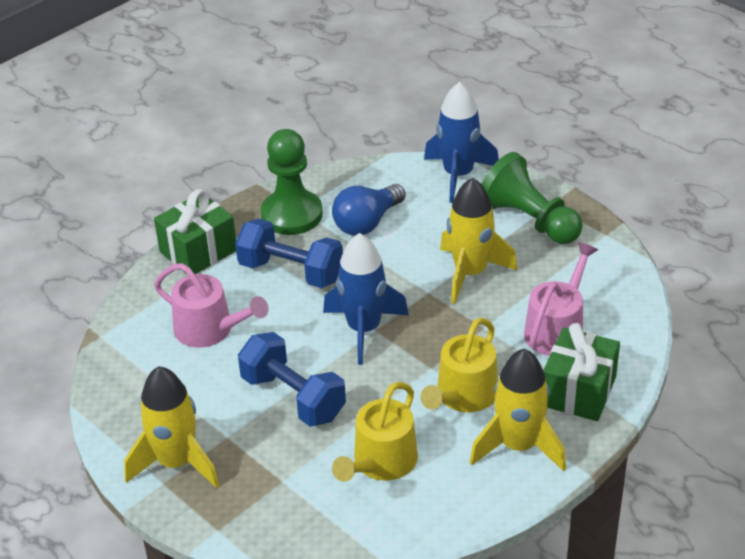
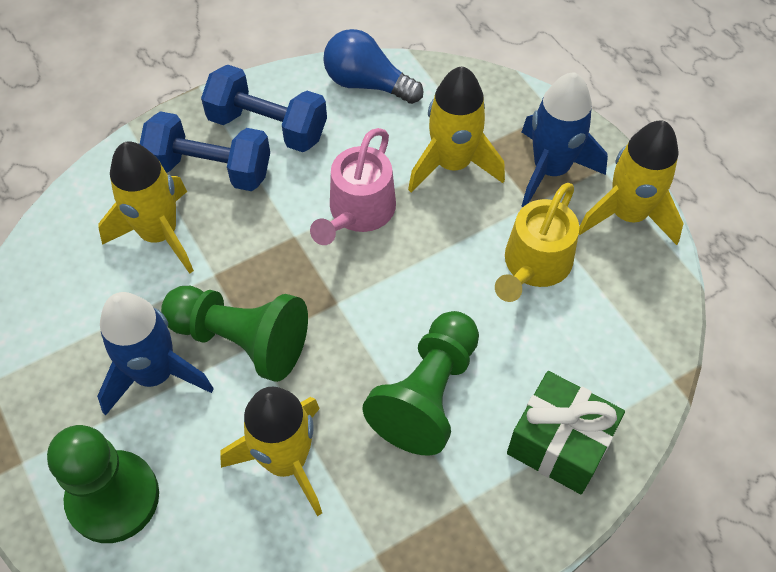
green gift: [154,189,236,274] [543,323,620,421] = 2 -> [507,371,625,494] = 1
green pawn: [261,129,323,235] [481,152,583,244] = 2 -> [47,425,159,543] [161,286,308,382] [362,311,479,456] = 3
pink watering can: [154,263,269,348] [524,242,598,356] = 2 -> [310,128,396,245] = 1
yellow rocket: [124,366,219,488] [440,177,518,304] [470,348,566,471] = 3 -> [98,142,194,274] [220,387,322,516] [408,66,505,192] [579,121,684,245] = 4
yellow watering can: [332,382,418,482] [420,318,498,412] = 2 -> [495,183,579,302] = 1

